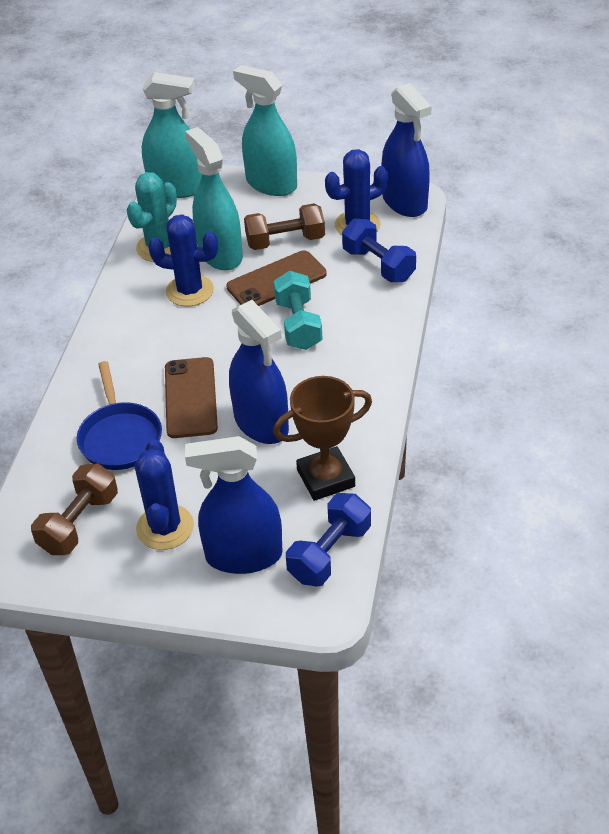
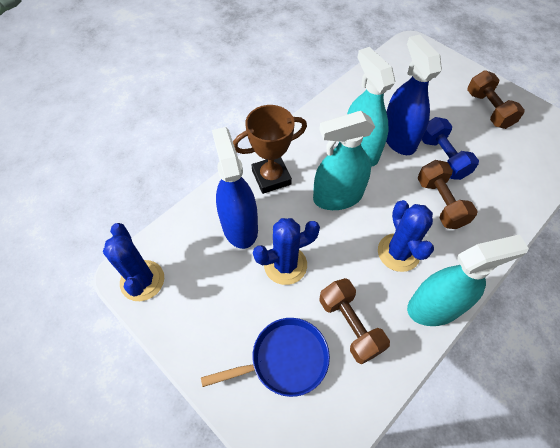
blue dumbbell: [286,493,371,586] [342,219,416,282] = 2 -> [422,117,479,180] = 1
blue spray bottle: [185,436,283,574] [229,300,289,444] [382,83,432,217] = 3 -> [212,127,258,249] [386,35,442,155] = 2
brown dumbbell: [31,463,118,555] [244,203,325,250] = 2 -> [319,278,390,364] [418,160,478,229] [467,70,525,129] = 3
brown phone: [165,357,218,438] [226,250,327,306] = 2 -> none = 0
turquoise cactus: [126,172,177,262] = 1 -> none = 0
turquoise dumbbell: [274,271,322,350] = 1 -> none = 0

